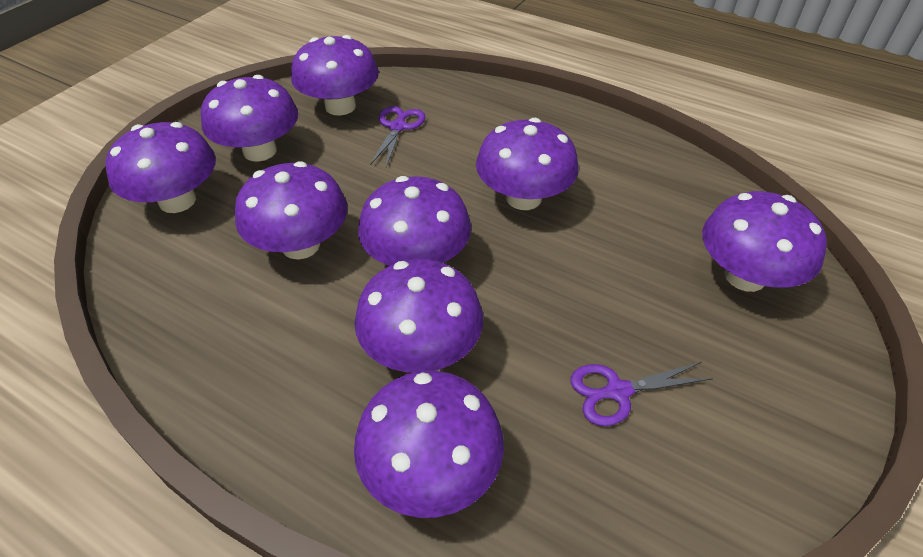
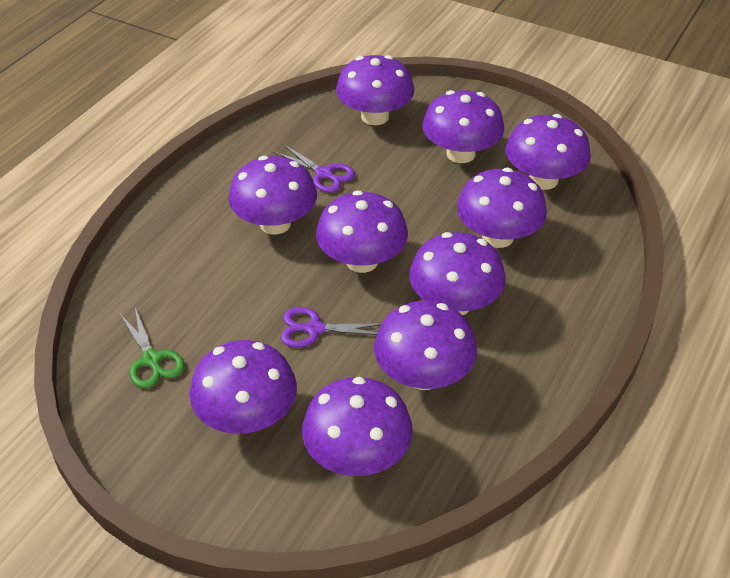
green scissors: none = 0 -> [120,308,184,388] = 1
purple mushroom: [105,122,216,213] [201,75,298,162] [235,161,347,259] [291,35,379,115] [354,371,504,518] [355,259,483,373] [358,176,471,266] [476,118,579,210] [702,191,827,292] = 9 -> [190,340,297,434] [229,156,317,235] [302,377,413,476] [316,190,408,273] [336,55,414,125] [374,301,477,390] [409,232,506,315] [422,90,504,163] [457,168,547,248] [506,114,591,190] = 10

